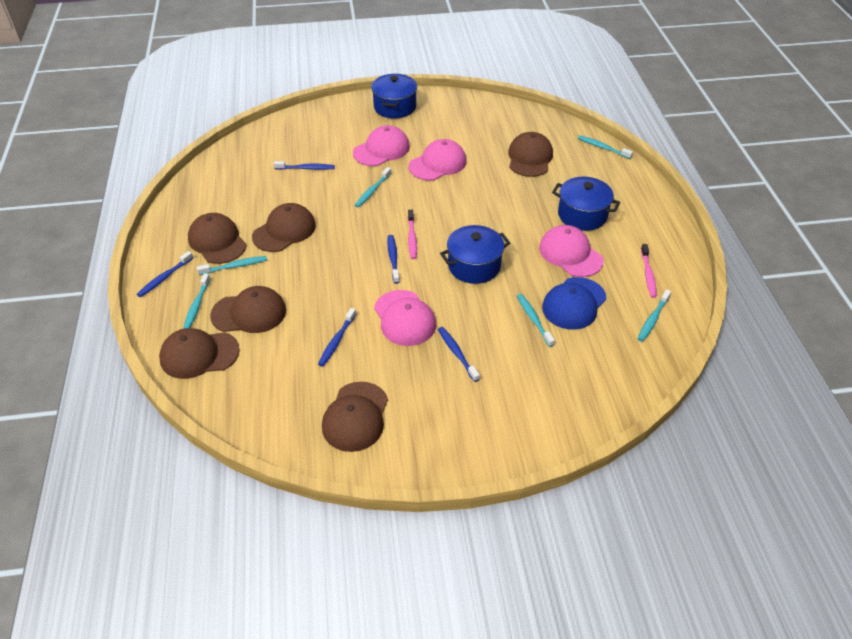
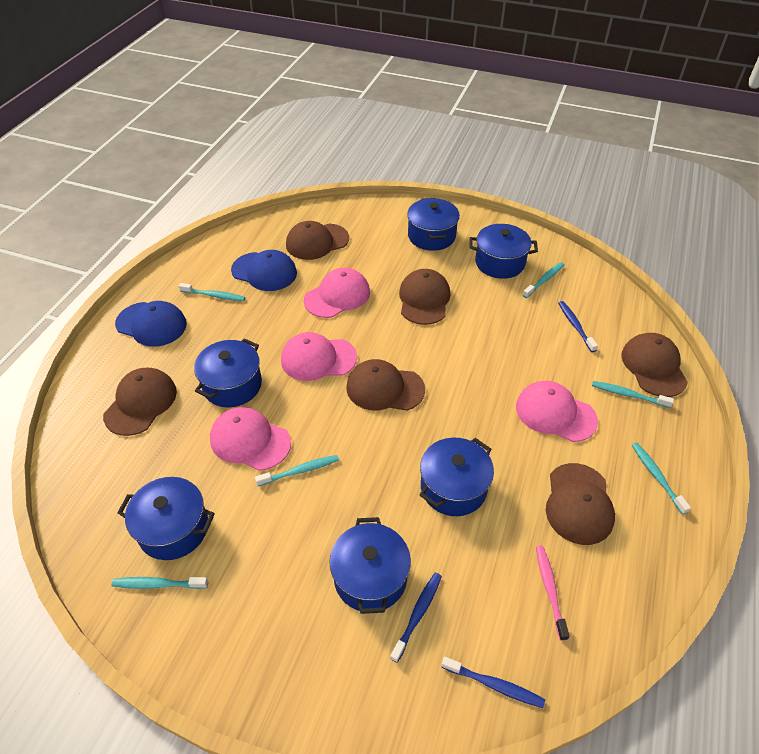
blue cap: [542,277,606,330] = 1 -> [115,301,187,347] [231,250,297,291] = 2
blue pot: [371,74,417,118] [440,225,510,284] [552,177,620,231] = 3 -> [117,477,215,560] [194,338,262,407] [329,517,411,614] [407,198,460,251] [420,438,494,516] [469,224,538,279] = 6
blue toothbrush: [137,251,193,297] [274,161,335,170] [318,308,356,366] [387,235,400,284] [438,327,480,382] = 5 -> [390,573,442,663] [441,657,545,708] [558,301,598,352] = 3
pink toothbrush: [408,210,417,259] [641,244,657,298] = 2 -> [536,546,569,641] = 1

